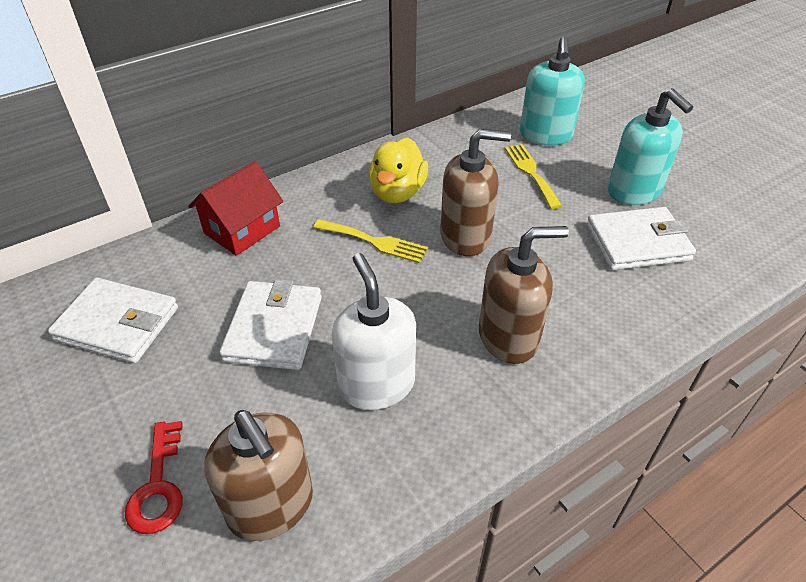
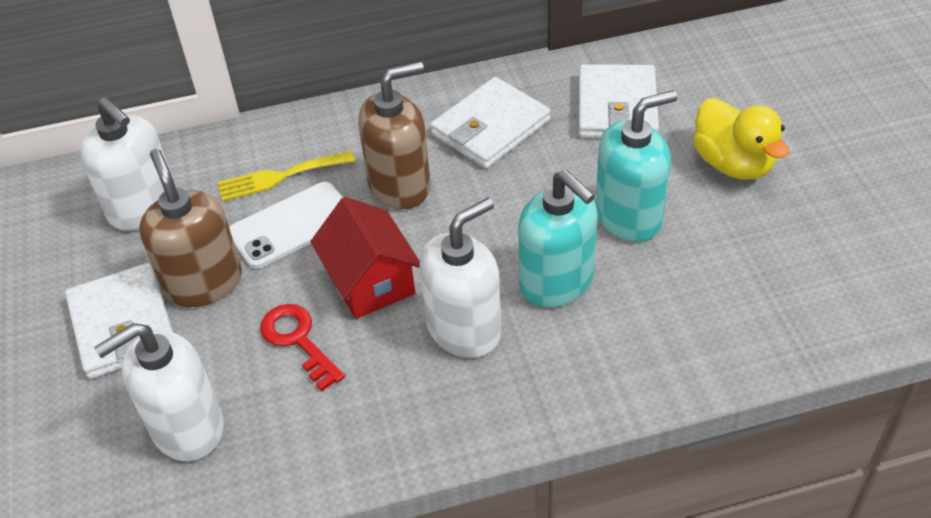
brown soap dispenser: [204,410,313,541] [440,129,511,256] [479,226,569,364] = 3 -> [139,149,242,307] [358,61,431,209] = 2
white phone: none = 0 -> [229,182,343,269] = 1
white soap dispenser: [332,253,416,410] = 1 -> [80,97,176,231] [94,323,224,461] [420,198,501,358] = 3
yellow fork: [313,219,428,263] [505,144,562,209] = 2 -> [218,151,355,202] = 1

